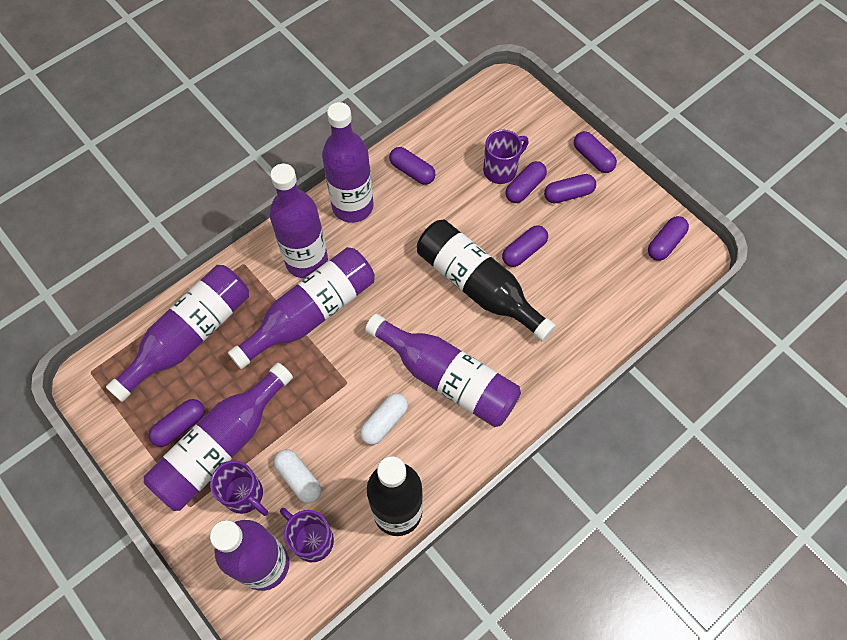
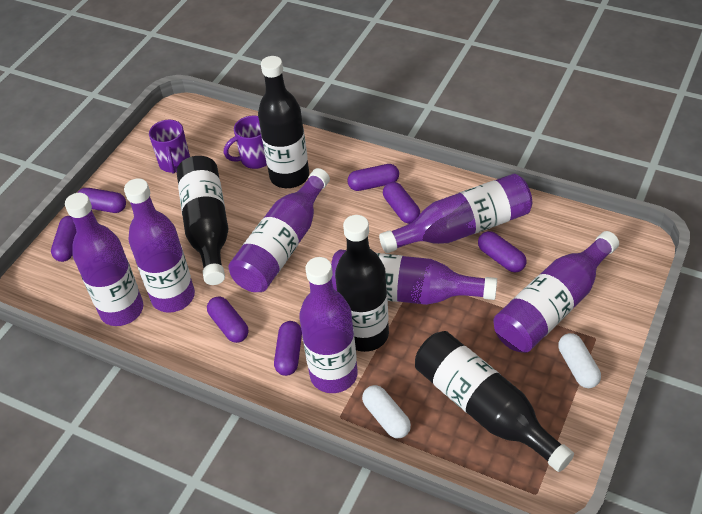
black bottle: [367,456,423,536] [417,219,556,342] = 2 -> [177,156,228,285] [258,56,309,188] [335,215,389,352] [415,331,574,472] = 4
purple mug: [210,461,268,516] [280,508,334,562] [483,130,529,184] = 3 -> [149,120,190,174] [224,116,267,169] = 2

